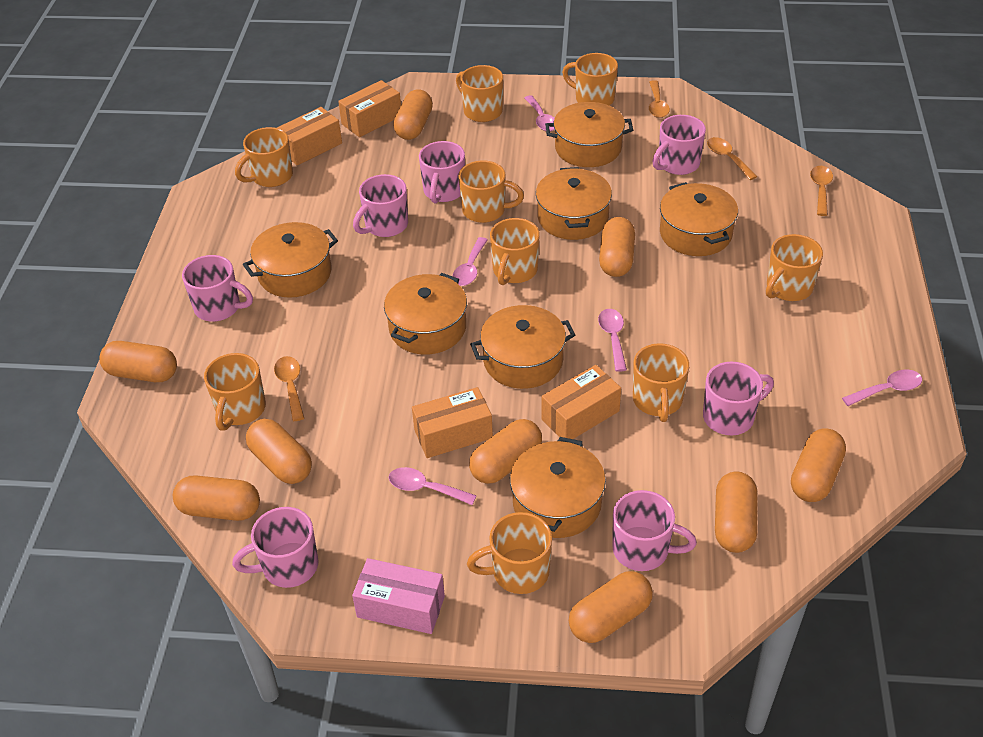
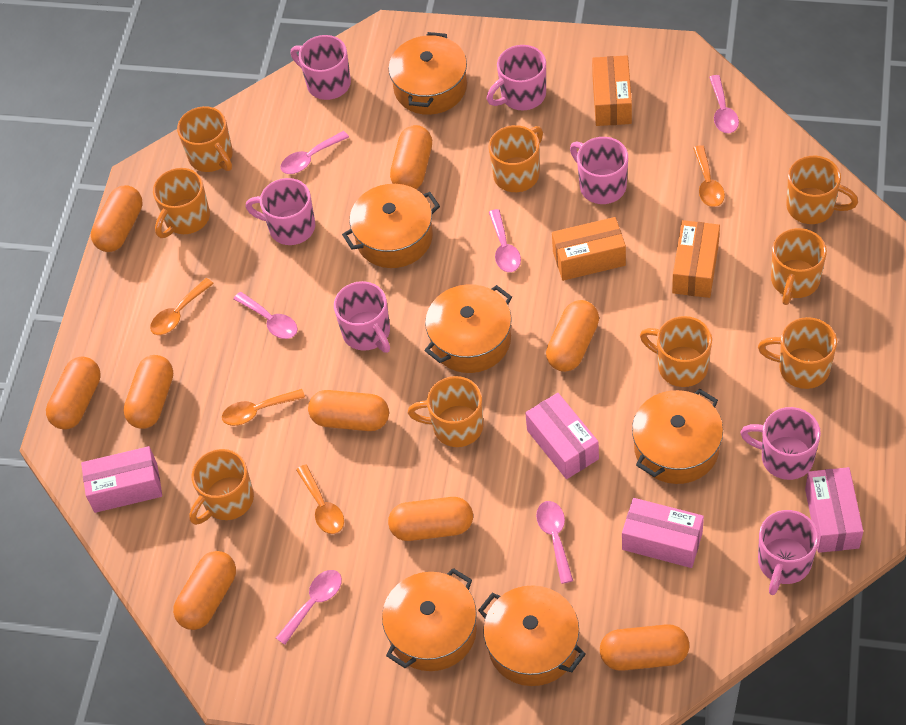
orange box: [277,107,342,165] [338,80,401,137] [412,387,493,458] [542,365,621,439] = 4 -> [552,217,626,281] [592,55,632,126] [672,220,720,298] = 3
orange pot: [243,222,338,298] [384,273,467,355] [470,305,575,389] [510,437,606,538] [536,167,612,240] [545,102,633,167] [660,182,738,256] = 7 -> [342,184,440,268] [382,568,477,671] [389,32,467,115] [424,284,512,373] [478,585,586,686] [632,389,723,484] = 6
pink box: [352,558,445,634] = 1 -> [81,446,162,513] [525,393,599,479] [622,498,704,568] [805,467,863,553] = 4
pink spoon: [389,467,477,505] [453,237,488,286] [525,95,555,131] [598,309,627,372] [842,370,922,406] = 5 -> [233,292,298,339] [276,570,342,645] [281,131,349,174] [489,209,521,272] [536,501,573,584] [709,75,739,133] = 6

